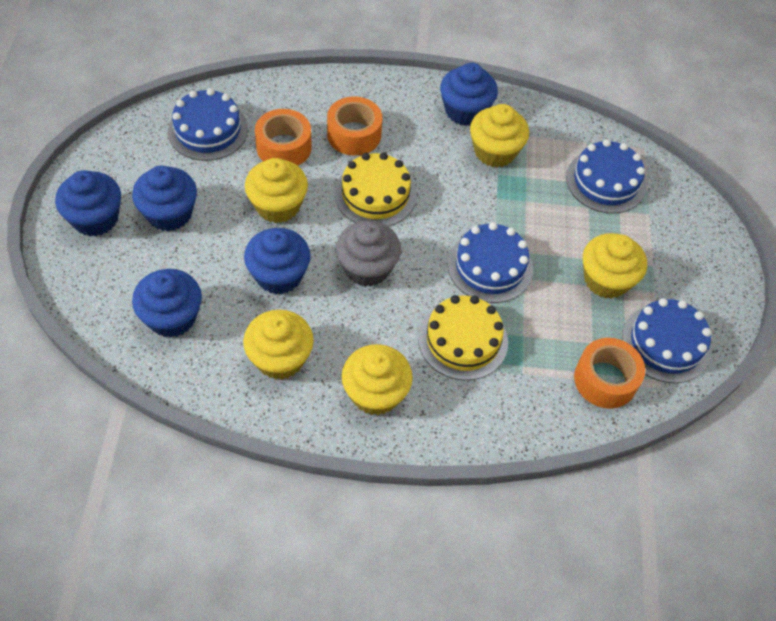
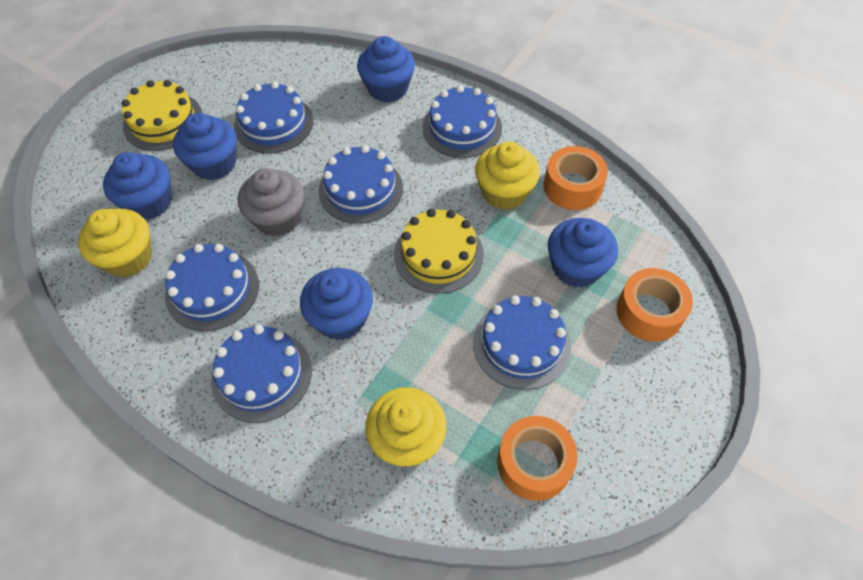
blue cake: [168,88,248,161] [448,222,533,303] [566,139,646,214] [622,298,712,383] = 4 -> [165,244,259,331] [211,325,312,423] [234,81,313,154] [319,145,403,224] [423,85,502,158] [473,295,571,390] = 6
yellow cupcake: [243,310,314,379] [245,158,308,223] [342,344,413,415] [470,104,529,168] [582,233,647,299] = 5 -> [78,209,152,278] [365,387,446,467] [475,142,540,210] = 3

